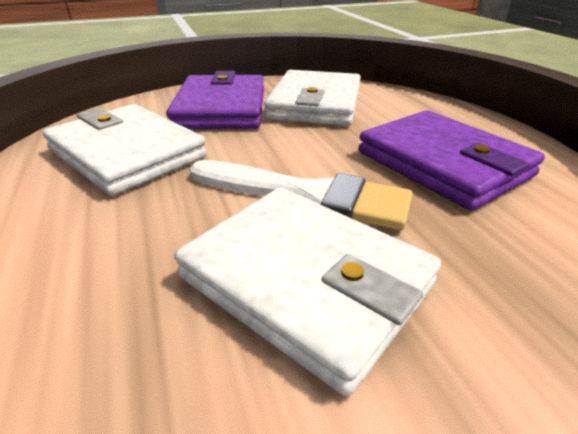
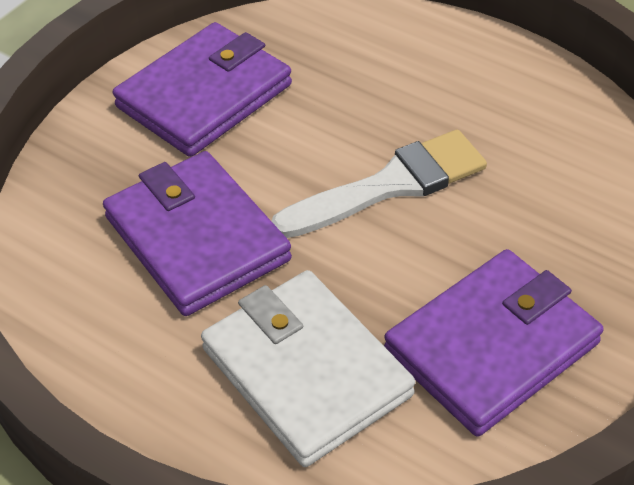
purple wallet: [166,71,264,129] [359,110,545,211] = 2 -> [103,151,292,316] [113,22,292,157] [384,249,604,437] = 3
white wallet: [43,104,207,196] [174,187,441,396] [264,70,361,126] = 3 -> [201,270,415,467] = 1

